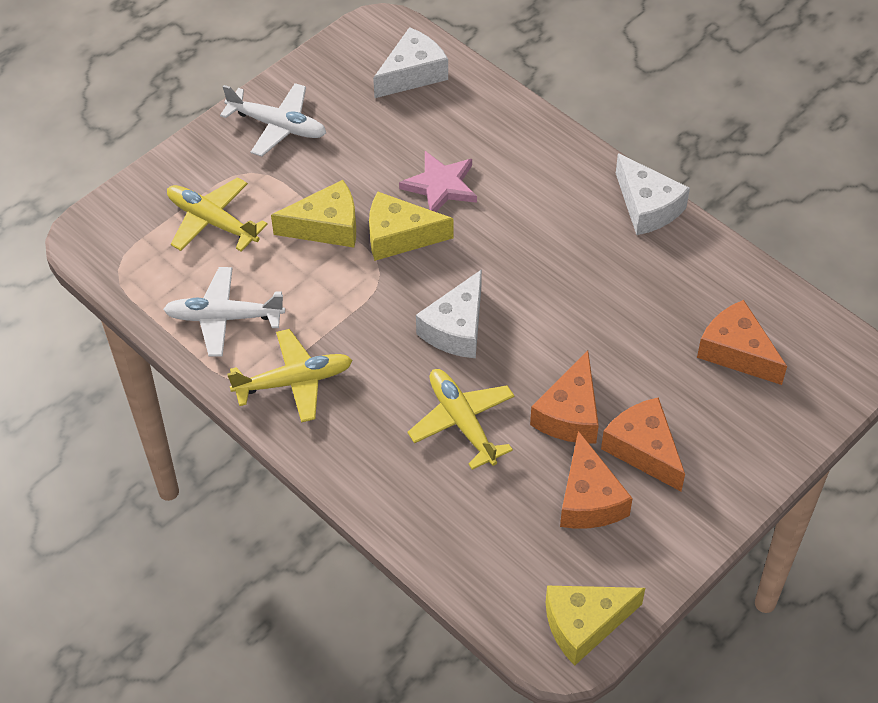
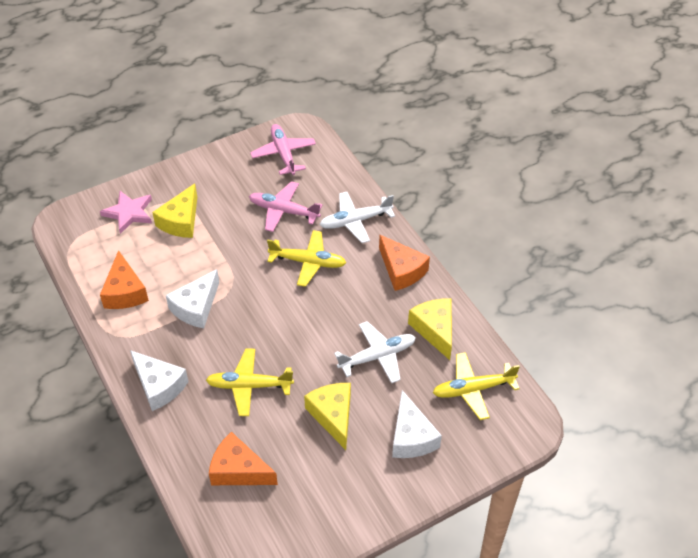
orange cheese: [530,350,599,443] [560,431,633,529] [601,397,685,491] [697,300,787,385] = 4 -> [100,250,149,309] [209,432,278,485] [379,235,430,291] = 3
pink plane: none = 0 -> [249,181,323,232] [250,124,316,175] = 2

